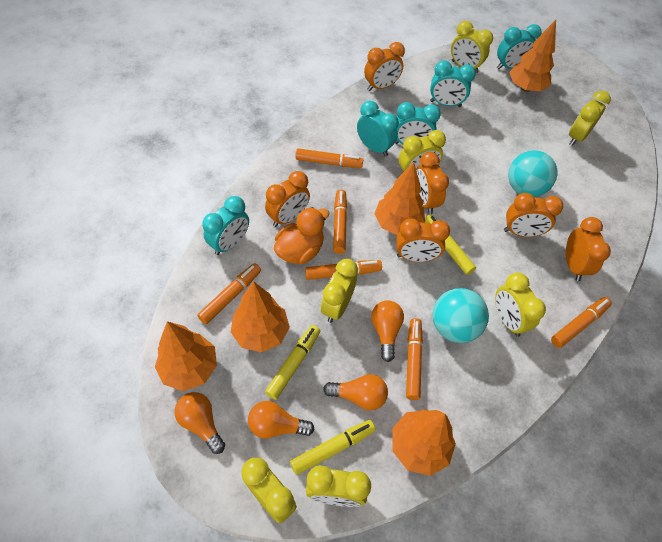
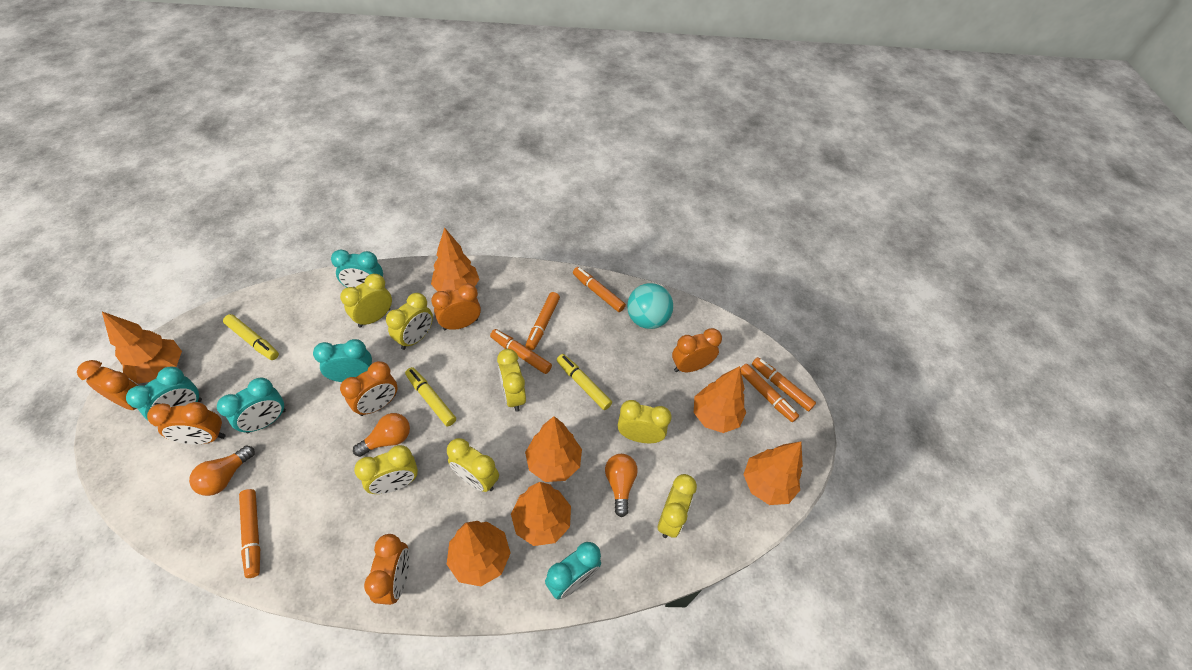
orange duck: [274,207,329,264] = 1 -> none = 0
orange light bulb: [174,392,225,454] [248,401,314,439] [323,374,388,410] [371,300,404,362] = 4 -> [189,446,255,496] [353,413,410,457] [605,454,638,517] = 3
orange tree: [155,321,217,391] [231,281,290,353] [374,162,425,235] [392,409,456,476] [509,20,556,92] = 5 -> [102,312,182,384] [431,227,479,293] [447,521,511,586] [511,482,571,546] [525,416,582,482] [694,366,746,433] [743,442,803,505] = 7
turquoise ball: [433,288,489,343] [508,150,557,197] = 2 -> [627,283,673,329] = 1

